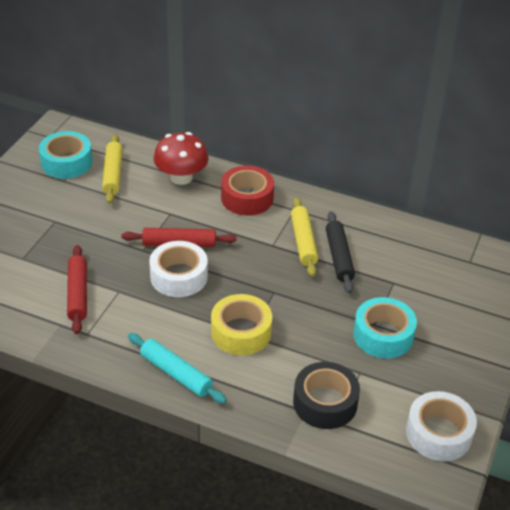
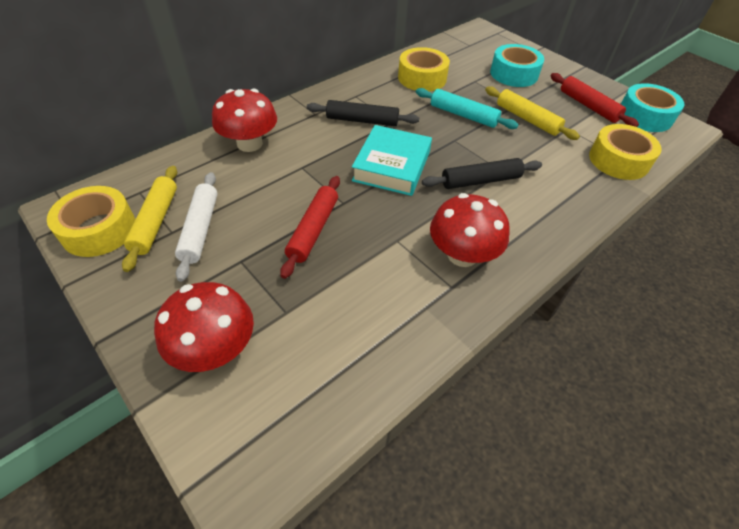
black rolling pin: [326,211,355,293] = 1 -> [307,100,419,126] [422,158,542,189] = 2
black tape: [293,362,360,429] = 1 -> none = 0
red mushroom: [153,132,209,185] = 1 -> [154,282,254,372] [212,88,277,152] [430,193,510,267] = 3
red tape: [221,166,274,216] = 1 -> none = 0
turquoise book: none = 0 -> [352,125,432,196] = 1
white rolling pin: none = 0 -> [175,172,218,282] = 1
white tape: [149,241,208,297] [406,391,477,461] = 2 -> none = 0
yellow tape: [211,294,272,355] = 1 -> [47,186,135,257] [398,47,450,91] [589,124,662,180] = 3

